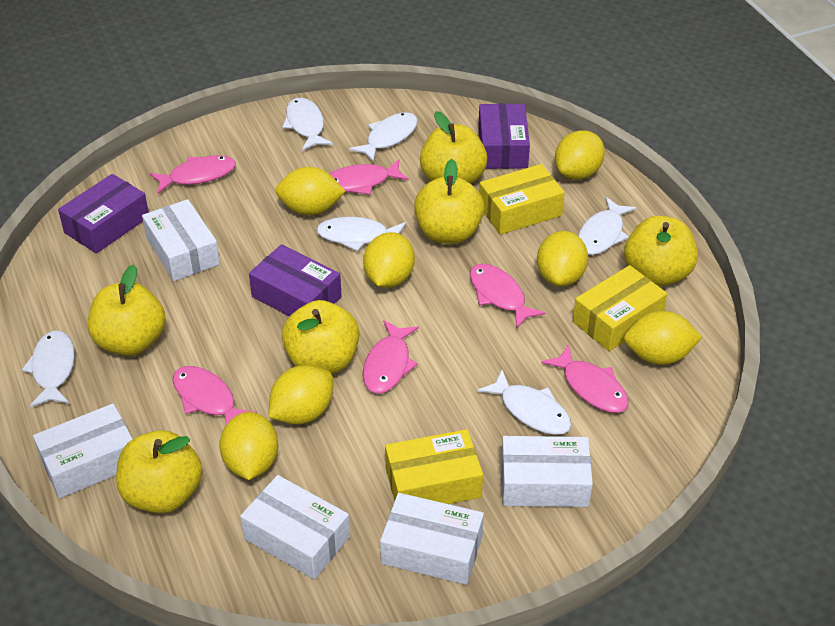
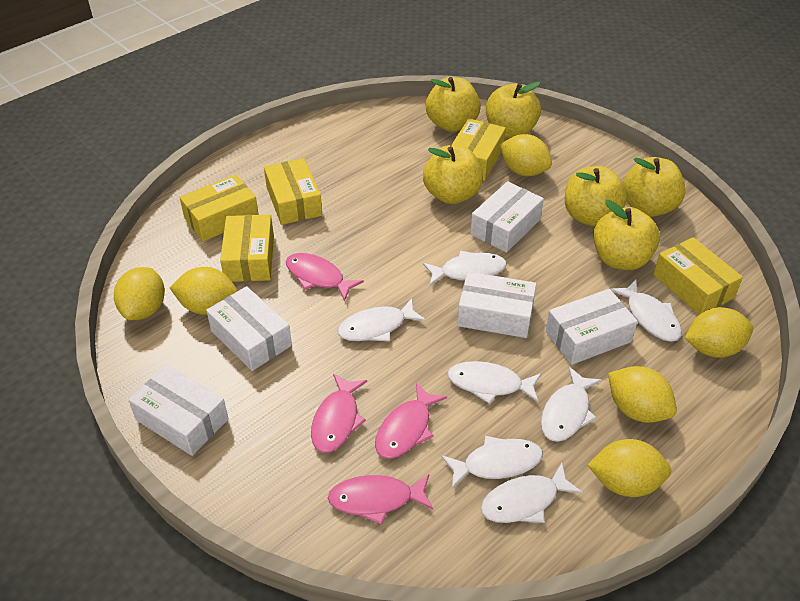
pink fish: [150,155,236,194] [173,366,257,425] [329,159,409,195] [363,320,419,393] [470,264,545,328] [541,344,629,413] = 6 -> [286,253,364,301] [311,374,367,453] [328,475,433,525] [375,382,447,459] = 4
purple box: [58,174,149,253] [249,244,342,316] [478,103,530,169] = 3 -> none = 0
white fish: [21,331,75,407] [282,98,333,151] [316,217,406,251] [349,112,418,163] [477,370,571,435] [578,197,636,255] = 6 -> [338,298,426,342] [423,251,507,286] [441,436,543,489] [447,361,542,404] [481,463,583,523] [541,367,602,442] [610,280,682,342] = 7
yellow box: [385,429,483,504] [479,164,565,235] [573,265,667,351] = 3 -> [179,175,259,241] [220,215,274,282] [264,158,322,225] [452,118,506,181] [653,237,743,315] = 5
yellow lemon: [219,411,278,480] [269,365,333,424] [275,167,346,215] [363,232,415,288] [537,231,588,286] [555,130,605,180] [624,311,702,365] = 7 -> [114,267,165,320] [170,267,238,315] [500,134,552,176] [588,439,671,497] [608,366,677,423] [685,307,753,358] = 6

